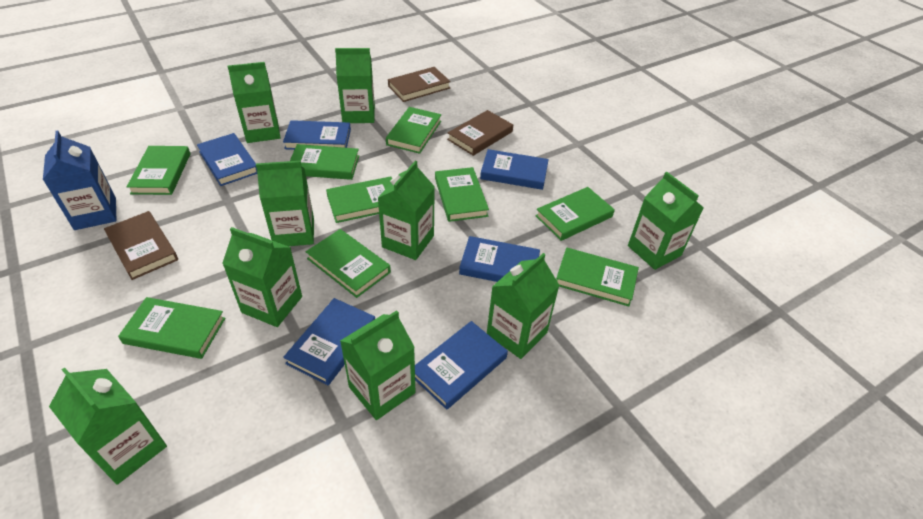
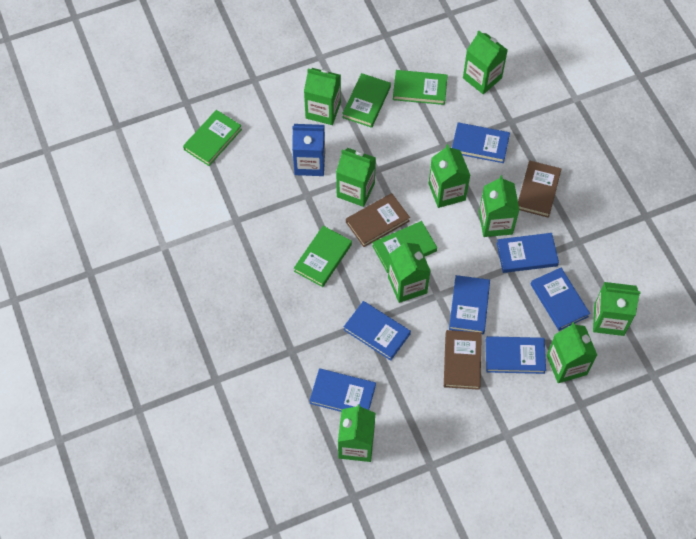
blue book: [197,133,257,186] [283,120,351,150] [283,298,375,385] [415,321,508,410] [459,236,540,282] [480,149,549,190] = 6 -> [310,368,376,412] [344,301,411,361] [449,275,490,334] [452,122,510,163] [486,336,546,374] [497,233,559,273] [531,268,590,331] = 7
green book: [118,297,225,359] [127,146,190,195] [290,144,359,180] [306,229,391,298] [326,177,392,223] [386,107,441,154] [435,167,489,222] [536,187,615,241] [556,248,639,306] = 9 -> [183,110,242,166] [294,226,352,287] [342,73,391,128] [372,221,437,273] [393,70,448,105] = 5

